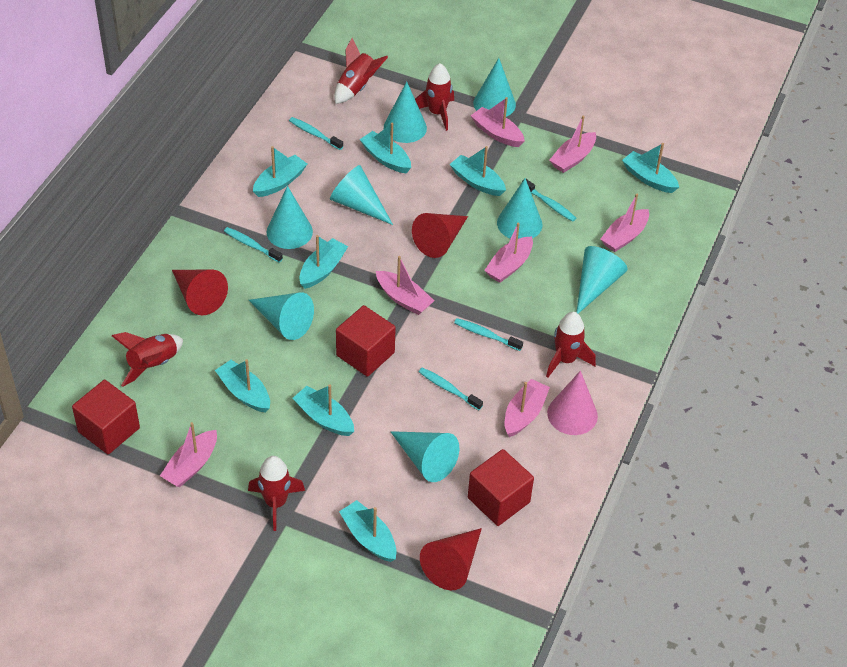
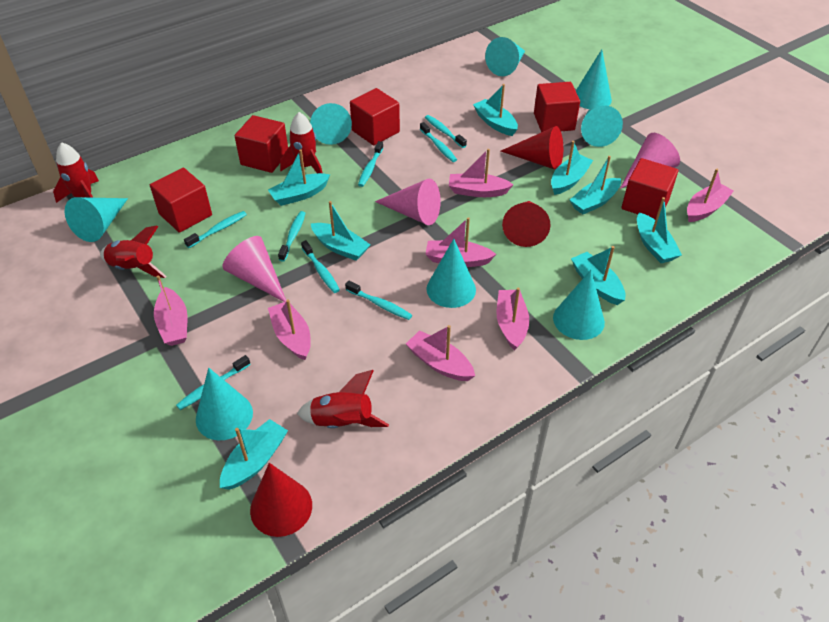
pink cone: [547,371,598,435] = 1 -> [223,236,286,302] [375,179,441,225] [620,133,680,189] = 3
red cube: [72,380,140,454] [336,305,396,377] [468,449,534,526] = 3 -> [150,168,212,233] [235,115,288,173] [350,88,400,145] [534,82,580,132] [621,158,678,220] = 5
red rocket: [112,332,183,387] [248,456,305,531] [334,38,388,104] [415,63,454,131] [546,312,596,378] = 5 -> [53,142,99,203] [100,225,167,278] [280,112,322,173] [297,370,389,428] = 4
turquoise toothbrush: [224,227,283,263] [289,117,343,150] [419,367,483,410] [454,318,523,351] [522,179,576,222] = 5 -> [176,355,251,410] [184,211,247,248] [278,211,305,262] [301,240,340,293] [345,281,412,320] [358,141,384,187] [420,122,457,162] [425,115,467,148] = 8

